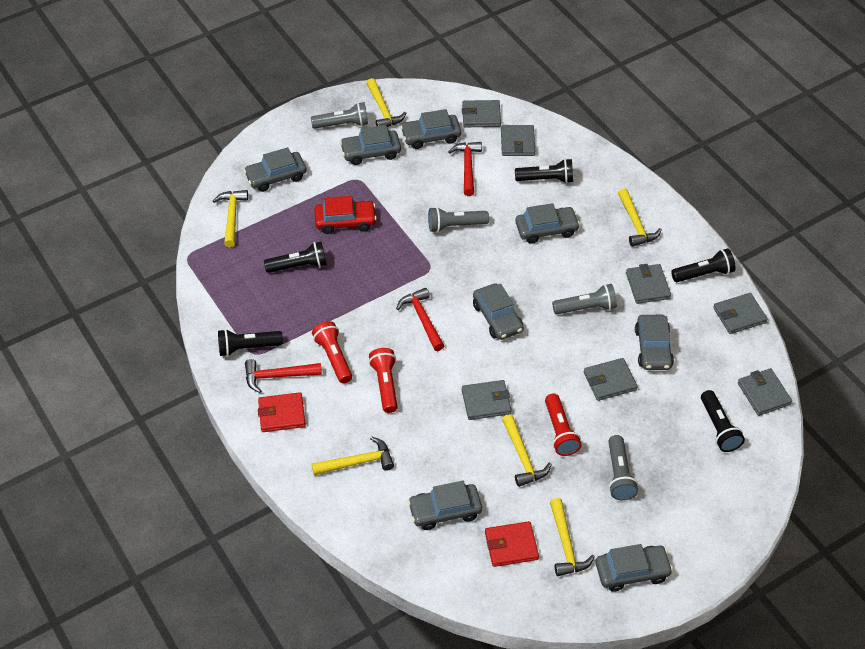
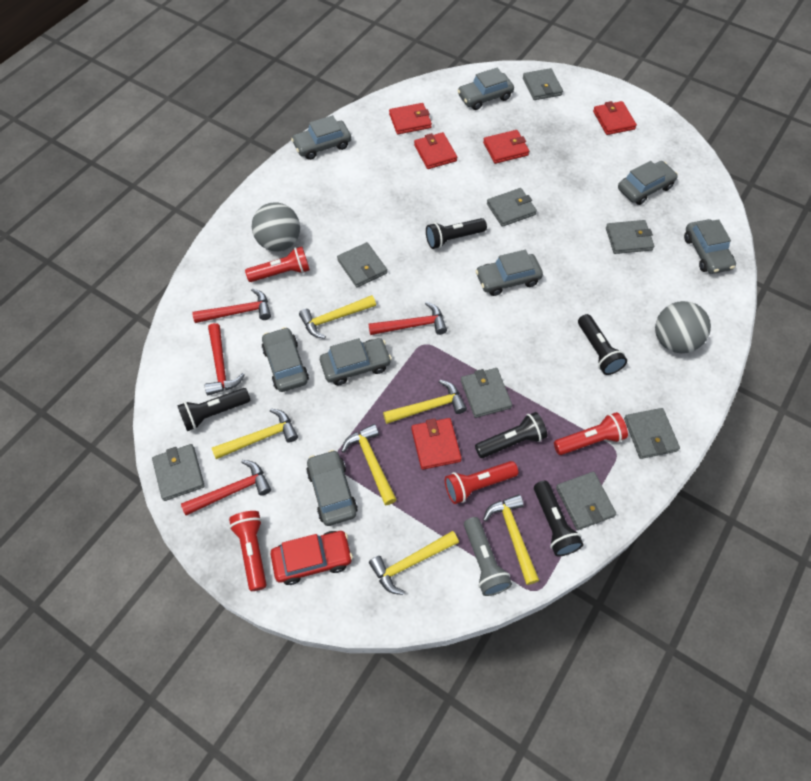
grey ball: none = 0 -> [252,202,300,251] [655,301,711,353] = 2
grey flashlight: [311,102,368,129] [428,207,489,233] [552,284,617,314] [609,435,638,501] = 4 -> [464,517,512,596] = 1
grey wallet: [462,100,501,127] [462,380,511,420] [501,125,535,156] [584,358,638,401] [626,264,671,304] [713,293,767,334] [738,368,792,416] = 7 -> [152,444,205,501] [337,242,387,288] [461,368,512,418] [487,188,537,227] [523,68,563,100] [556,472,616,530] [606,220,654,254] [624,408,680,459] = 8
red flashlight: [312,321,352,383] [369,348,397,413] [545,394,582,456] = 3 -> [229,511,266,591] [245,247,310,282] [445,461,518,504] [554,412,628,455] = 4
red hammer: [245,359,322,393] [396,288,445,351] [448,142,482,196] = 3 -> [181,460,271,516] [192,288,271,323] [205,323,244,395] [369,302,447,335] = 4
red wallet: [258,392,306,432] [485,521,539,567] = 2 -> [389,103,432,134] [411,418,462,470] [414,132,457,169] [483,130,529,164] [593,101,637,135] = 5

